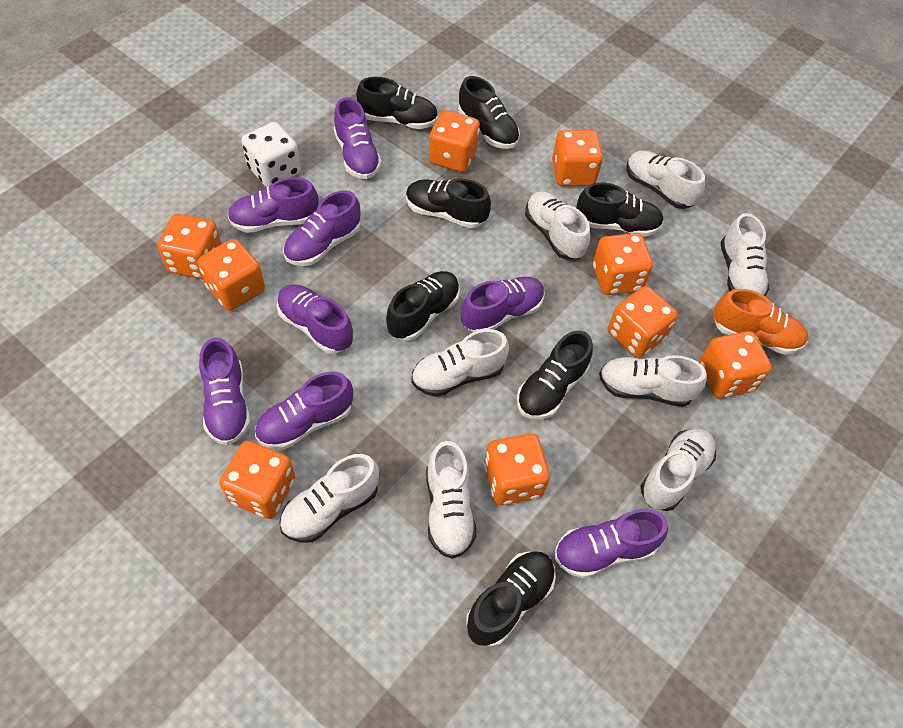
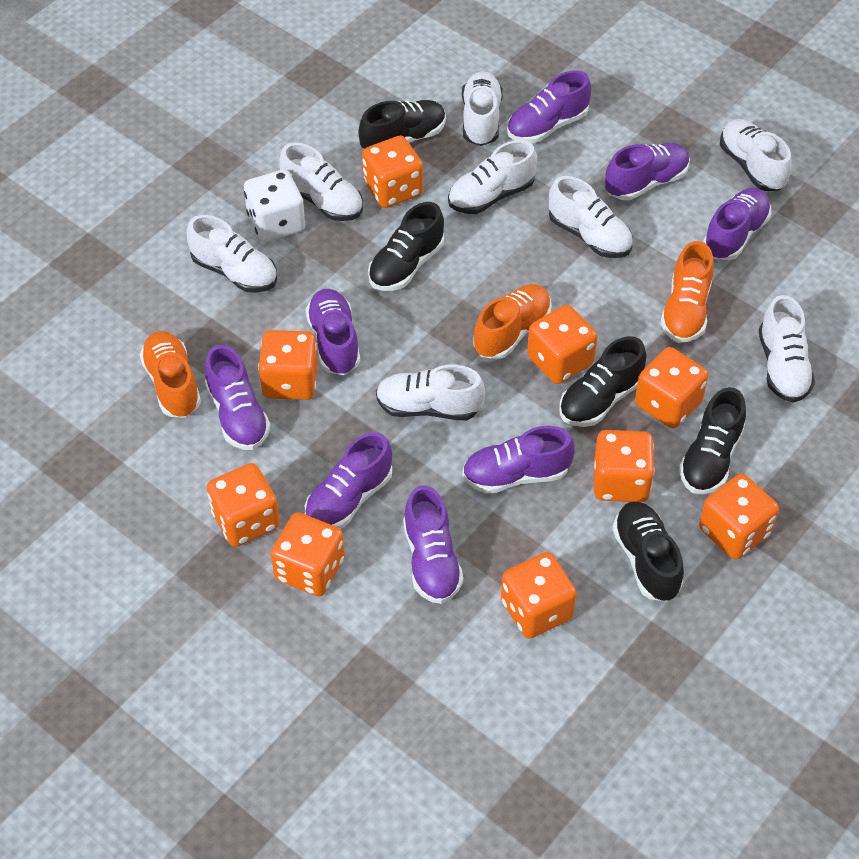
black shoe: [357,77,438,129] [386,271,460,341] [406,178,491,228] [458,76,520,149] [466,551,556,647] [517,331,593,419] [576,182,664,237] = 7 -> [359,100,446,150] [368,202,444,291] [559,336,647,427] [612,501,684,601] [679,387,746,494] = 5
orange shoe: [713,289,808,355] = 1 -> [140,331,201,418] [474,284,552,360] [660,241,714,343] = 3

